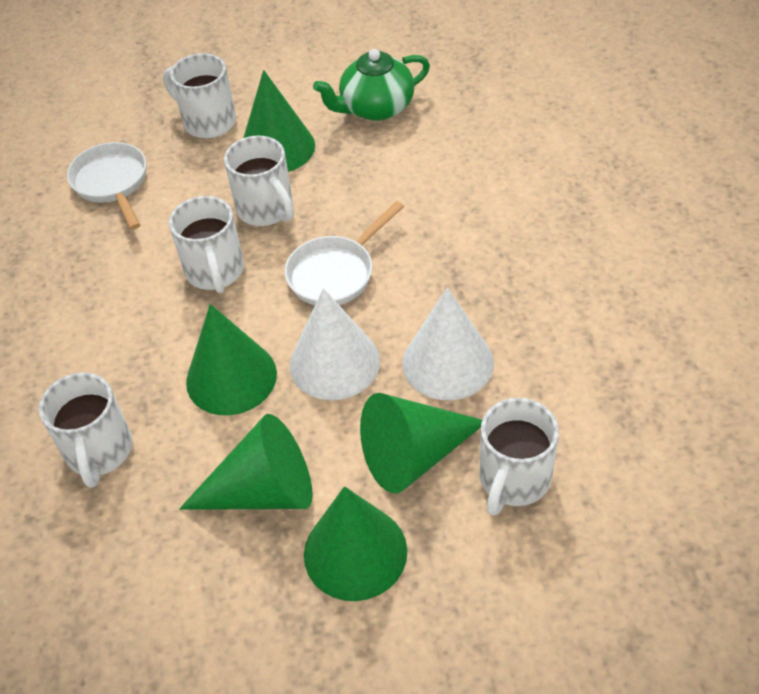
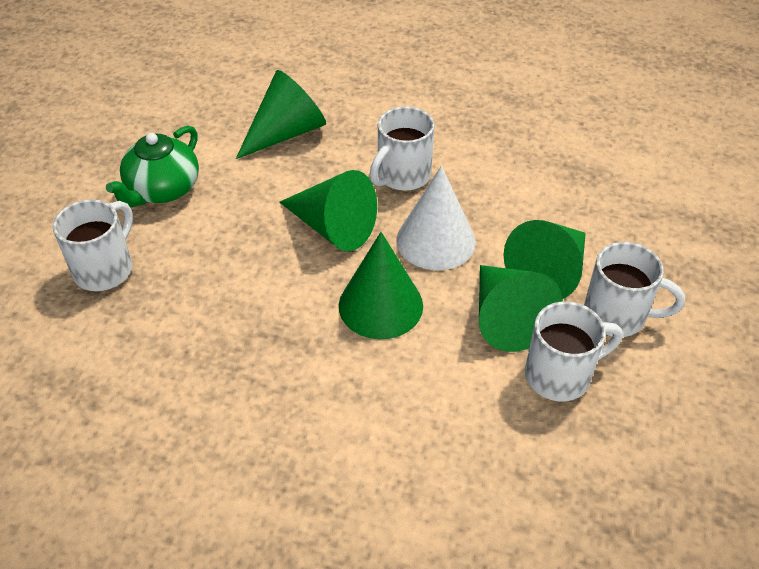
white cone: [290,288,380,400] [402,287,494,400] = 2 -> [396,166,476,270] = 1
white mug: [39,372,132,488] [163,53,236,138] [169,196,244,293] [224,136,294,226] [480,398,559,516] = 5 -> [53,199,133,291] [369,106,435,191] [525,301,623,401] [584,242,685,337] = 4
white pan: [67,142,146,230] [285,201,404,305] = 2 -> none = 0

